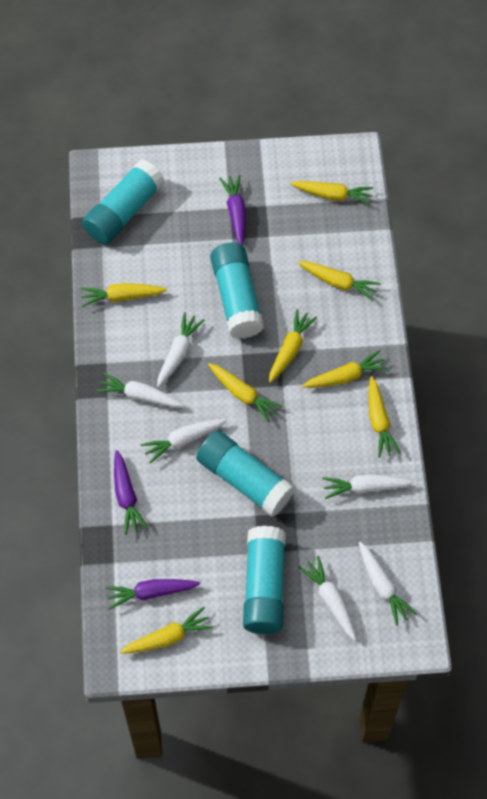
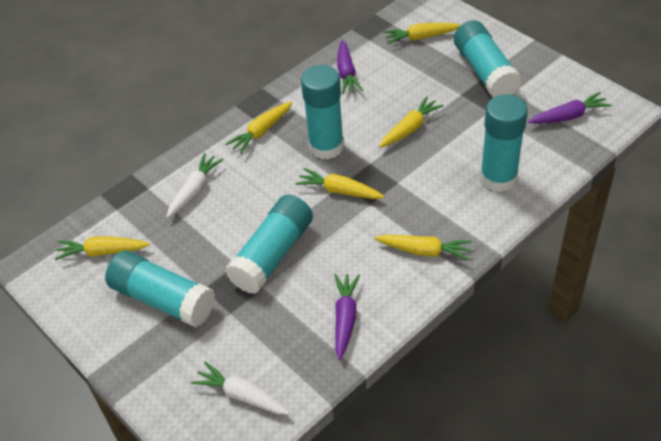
turquoise glue stick: [82,160,165,245] [196,430,295,517] [210,242,264,339] [243,526,286,634] = 4 -> [105,251,215,327] [225,195,313,294] [301,65,344,159] [454,20,522,98] [480,94,528,192] = 5
white carrot: [96,372,184,407] [141,419,227,464] [157,312,204,387] [298,556,357,641] [322,474,414,499] [359,542,417,626] = 6 -> [166,153,224,218] [191,362,290,415] = 2
yellow carrot: [80,283,167,307] [120,607,213,654] [208,363,283,423] [269,309,317,383] [290,181,374,205] [298,261,381,301] [302,350,388,388] [368,376,401,458] = 8 -> [55,236,150,260] [226,102,292,154] [296,168,385,199] [375,235,472,260] [379,96,444,148] [383,23,461,44] = 6

